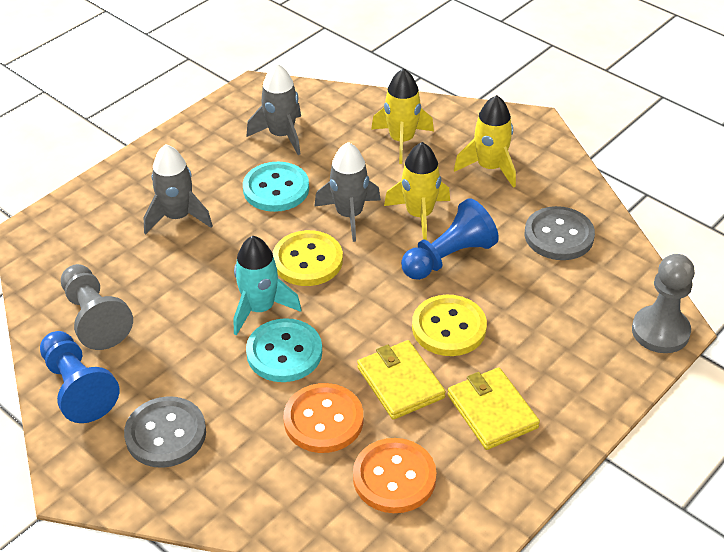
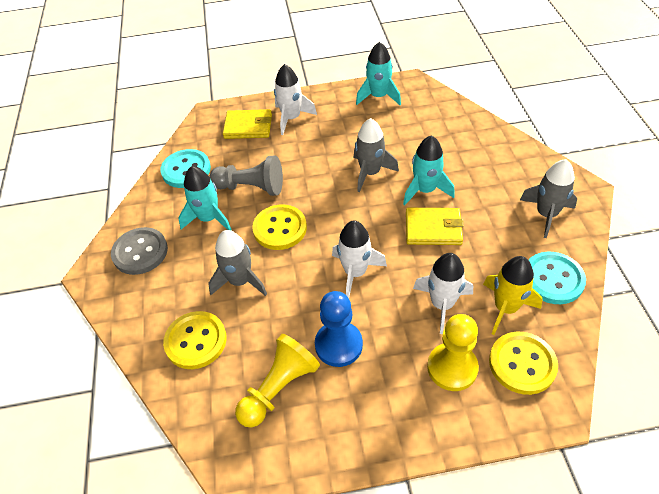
blue pawn: [40,331,119,423] [401,198,499,280] = 2 -> [315,291,363,367] = 1
grey button: [124,396,206,468] [525,206,595,260] = 2 -> [111,227,168,275] = 1
grey pawn: [61,264,133,350] [632,254,695,353] = 2 -> [209,156,283,196] = 1
orange button: [284,383,363,453] [353,438,436,513] = 2 -> none = 0
turquoise rocket: [234,236,302,336] = 1 -> [178,166,232,231] [356,42,401,105] [403,135,455,205] = 3
white rocket: none = 0 -> [274,64,317,135] [332,220,387,298] [413,253,473,334] = 3
yellow button: [273,230,343,286] [412,294,487,356] = 2 -> [163,311,227,369] [252,204,307,250] [489,332,558,395] = 3
yellow pawn: none = 0 -> [235,334,320,428] [427,314,479,391] = 2
yellow rocket: [371,68,434,164] [384,142,450,240] [454,95,516,188] = 3 -> [483,256,543,335] = 1

